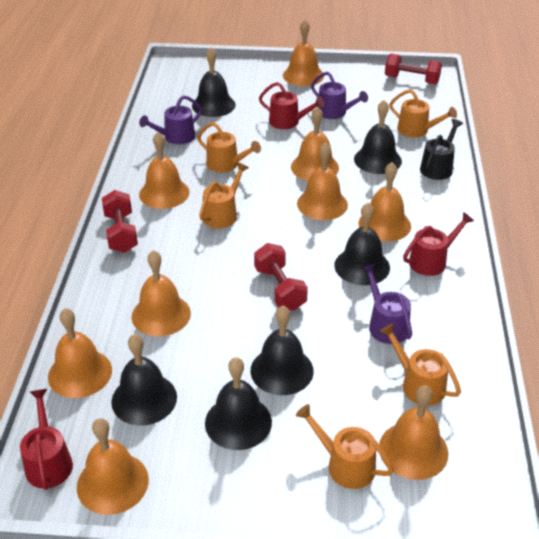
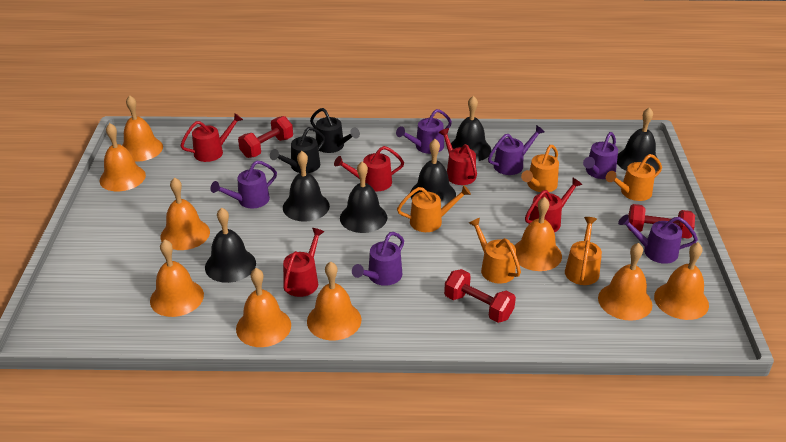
black watering can: [420,119,463,180] = 1 -> [270,127,325,173] [310,108,360,153] = 2
purple watering can: [139,95,202,144] [311,72,368,119] [361,264,412,344] = 3 -> [210,160,277,208] [352,232,404,286] [396,109,452,154] [488,125,545,175] [583,132,618,179] [618,215,698,264] = 6
red watering can: [20,389,73,490] [259,82,325,129] [403,212,474,276] = 3 -> [180,113,243,162] [283,228,325,297] [334,146,404,191] [439,128,477,185] [525,178,582,232] = 5

